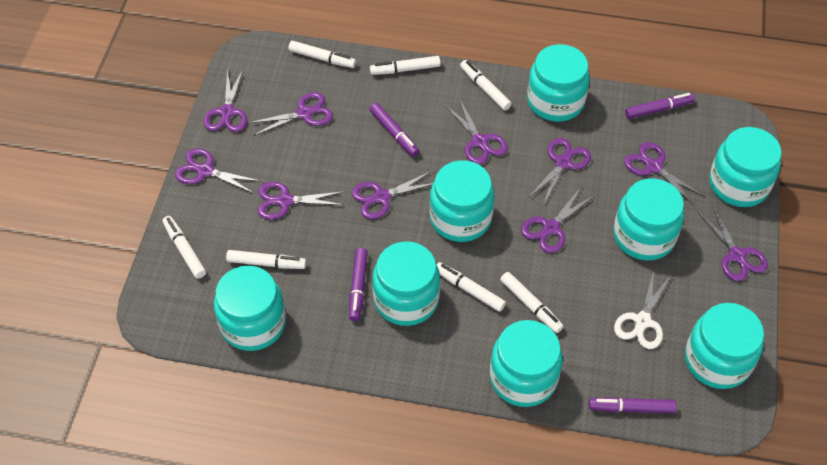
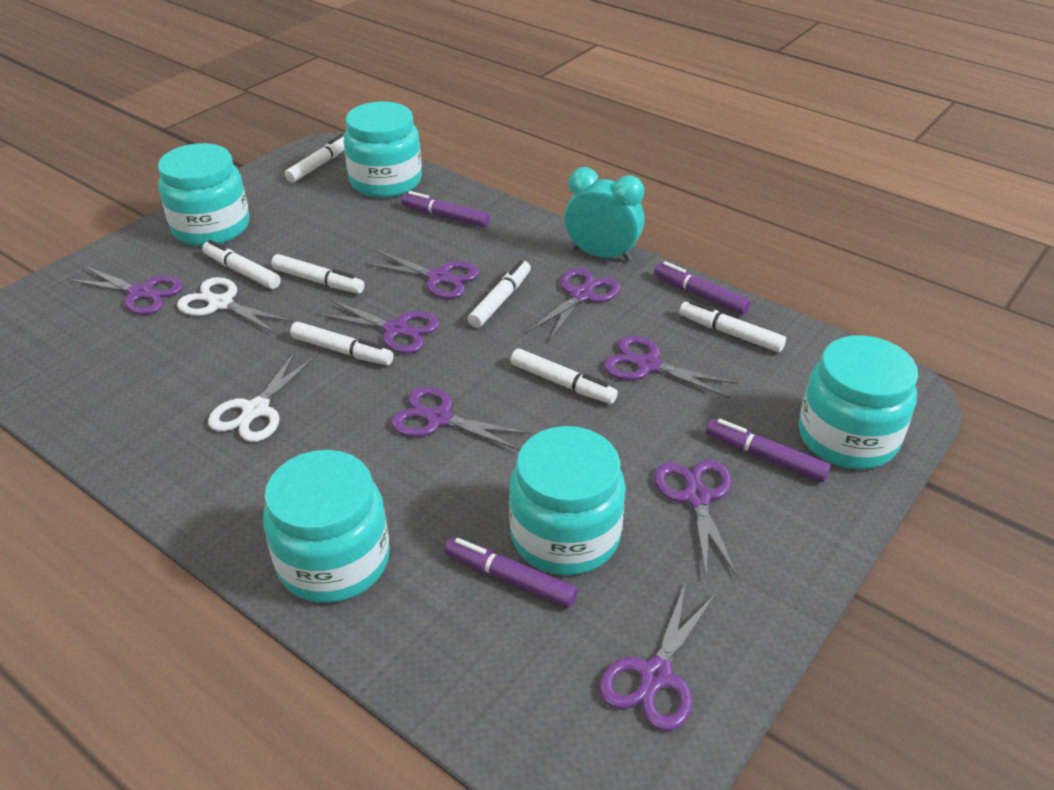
purple scissors: [175,148,262,194] [203,70,247,132] [249,92,333,136] [258,182,345,220] [352,171,433,219] [445,98,508,164] [521,187,595,253] [528,138,591,206] [624,142,705,205] [697,205,768,281] = 10 -> [68,266,184,315] [317,299,440,354] [364,250,479,299] [391,387,532,451] [528,268,621,341] [599,582,716,731] [603,336,738,398] [654,460,738,578] = 8
turquoise clock: none = 0 -> [565,167,644,262] = 1
turquoise jar: [214,266,286,351] [372,241,440,326] [429,160,494,242] [490,320,563,407] [527,44,590,122] [613,178,684,261] [685,303,764,389] [709,127,782,207] = 8 -> [158,143,249,246] [263,450,390,603] [344,102,422,198] [509,426,626,575] [798,335,918,469] = 5
white scissors: [614,270,671,349] = 1 -> [177,277,293,334] [208,350,317,442] = 2

